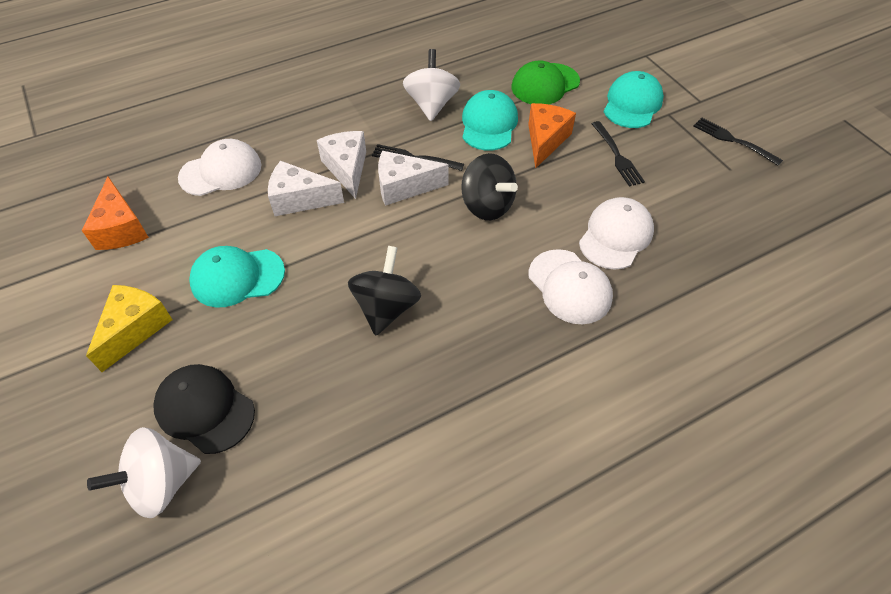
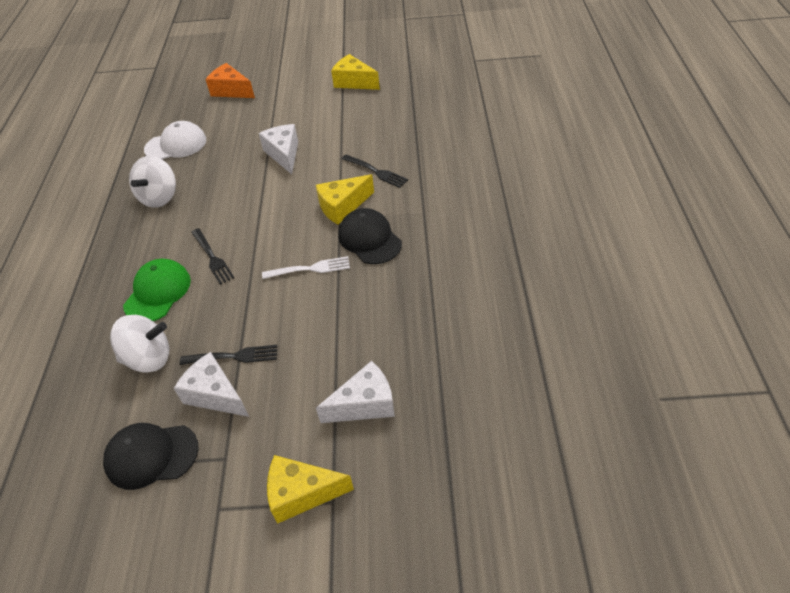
black cap: [153,364,255,454] = 1 -> [103,423,198,490] [338,208,402,264] = 2
black spinning top: [348,246,421,336] [461,153,518,220] = 2 -> none = 0
orange cheese: [82,177,149,250] [528,103,576,168] = 2 -> [205,63,255,98] = 1
turquoise cap: [189,246,285,308] [462,90,518,150] [604,71,664,128] = 3 -> none = 0
white cap: [178,139,262,196] [529,249,613,324] [579,197,654,270] = 3 -> [144,121,206,159] = 1
white fork: none = 0 -> [262,256,350,279] = 1
yellow cheese: [86,285,173,372] = 1 -> [267,455,354,524] [316,174,374,225] [331,54,380,90] = 3

